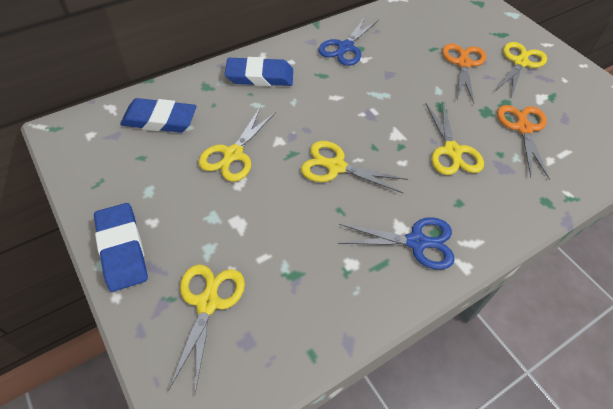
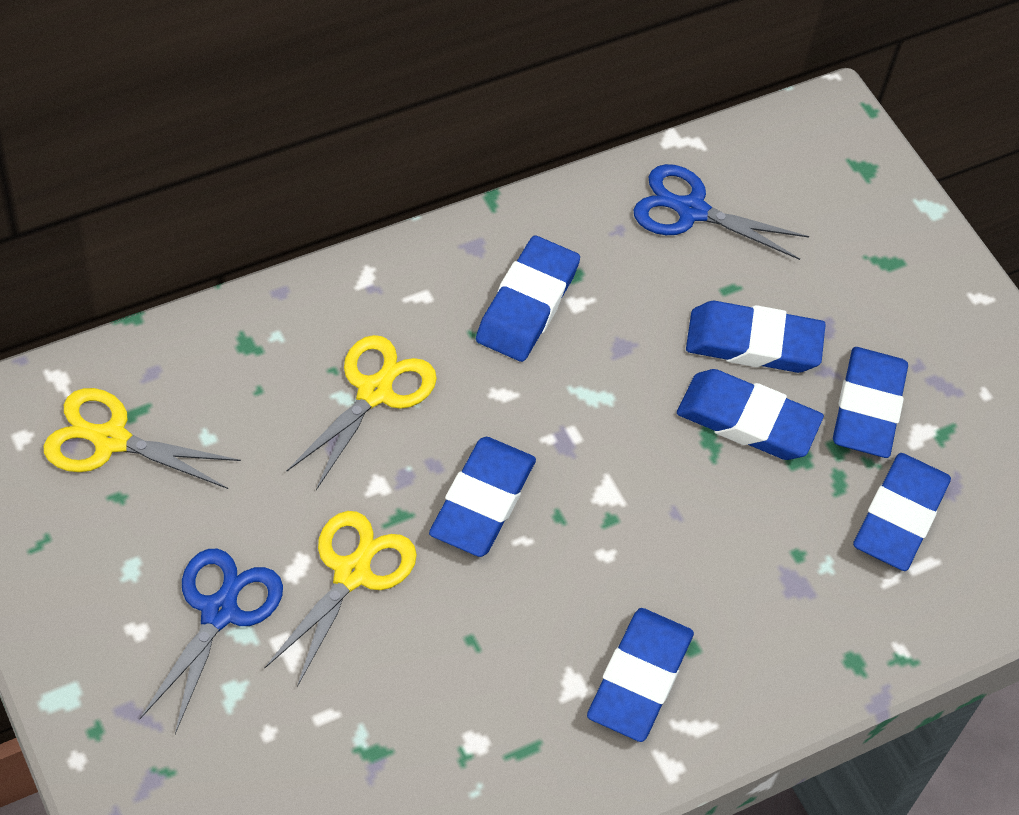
blue eraser: [94,203,148,292] [120,98,197,133] [225,57,293,86] = 3 -> [429,437,536,557] [476,236,580,362] [587,608,694,742] [677,369,824,460] [686,301,826,373] [833,347,908,458] [853,453,951,571] = 7
orange scissors: [442,43,486,103] [497,105,550,180] = 2 -> none = 0
yellow scissors: [169,264,245,393] [198,108,276,182] [301,141,408,194] [425,103,484,175] [495,42,547,98] = 5 -> [43,388,241,489] [265,511,417,687] [287,335,437,490] = 3

